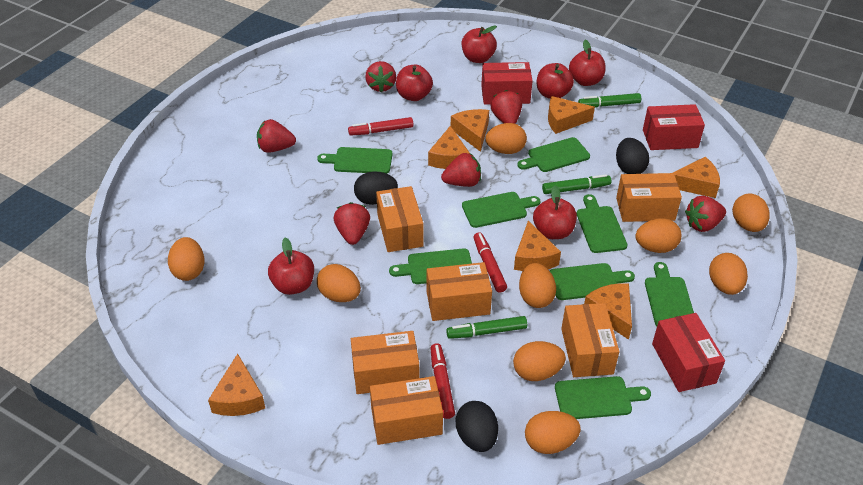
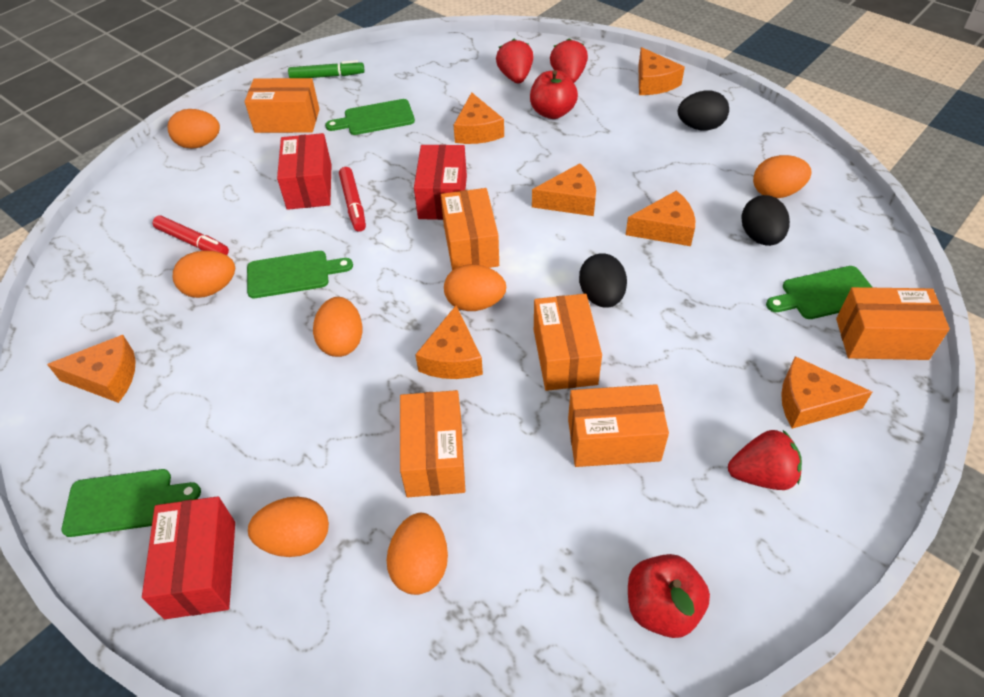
green cutting board: [317,147,392,174] [389,249,472,284] [462,192,540,228] [517,137,590,172] [550,263,635,300] [555,376,651,419] [577,194,627,253] [645,262,694,327] = 8 -> [62,469,201,537] [247,251,353,298] [325,99,415,135] [766,266,873,319] = 4
green marker: [446,316,527,339] [542,174,611,194] [578,93,641,107] = 3 -> [288,60,365,78] = 1
orange egg: [168,237,205,281] [317,264,361,302] [485,123,527,154] [513,341,566,381] [519,263,556,308] [525,411,581,454] [635,218,681,253] [709,253,748,295] [732,193,770,232] = 9 -> [168,109,220,149] [173,250,235,298] [248,497,329,557] [313,297,362,357] [387,513,448,595] [444,264,506,311] [753,155,812,198] = 7
red apple: [268,237,314,295] [396,64,433,101] [462,26,497,63] [533,185,577,239] [537,63,574,99] [569,40,605,86] = 6 -> [530,70,578,119] [628,554,710,638] = 2
red marker: [348,117,414,136] [430,343,455,419] [473,232,507,293] = 3 -> [152,215,229,255] [339,167,366,232] = 2
red strawberry: [257,119,296,153] [334,202,370,245] [365,61,396,93] [441,153,481,187] [491,90,522,124] [685,196,726,232] = 6 -> [496,39,534,83] [550,38,588,83] [728,430,802,490] = 3

